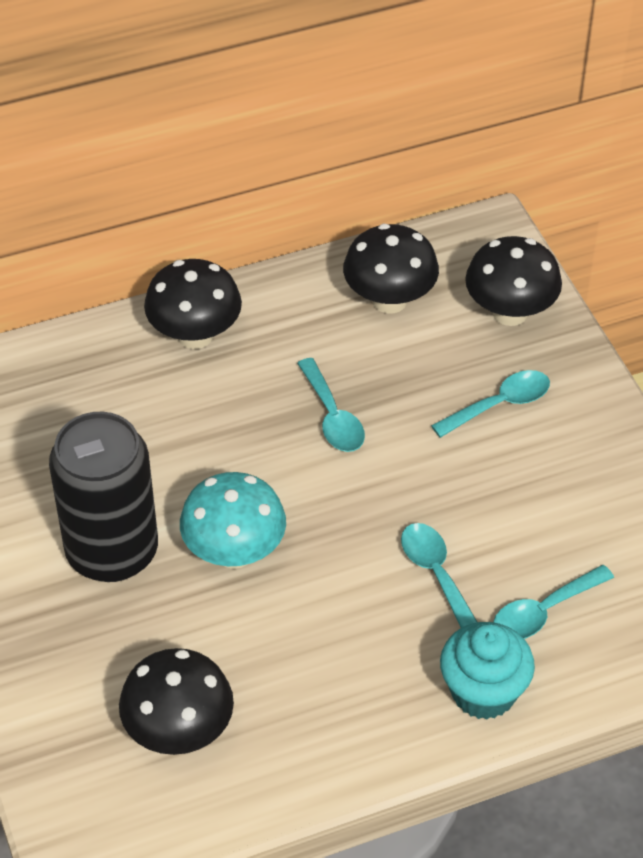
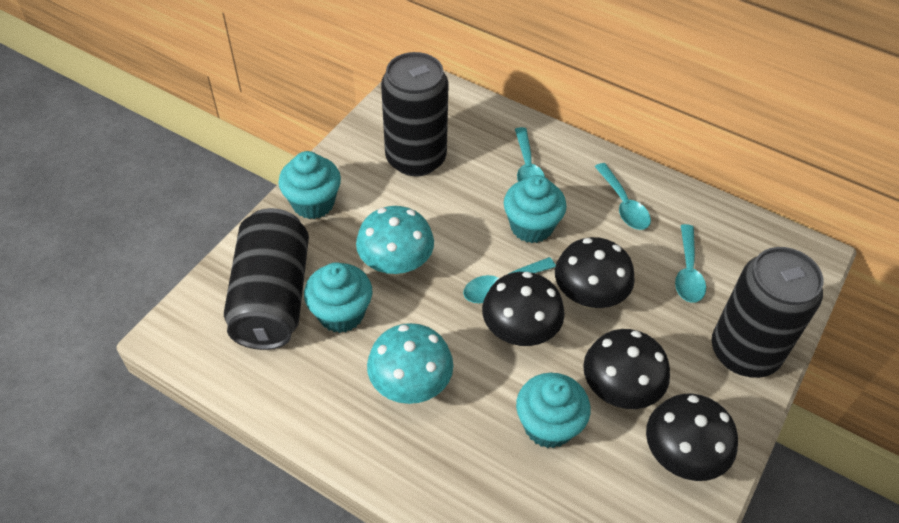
black can: [49,412,158,582] = 1 -> [224,208,309,350] [381,52,449,176] [712,247,823,378] = 3
turquoise cupcake: [440,622,535,720] = 1 -> [278,151,341,219] [304,262,372,333] [504,175,567,243] [516,373,591,448] = 4
turquoise mushroom: [180,472,286,569] = 1 -> [356,206,434,276] [367,323,453,404] = 2

